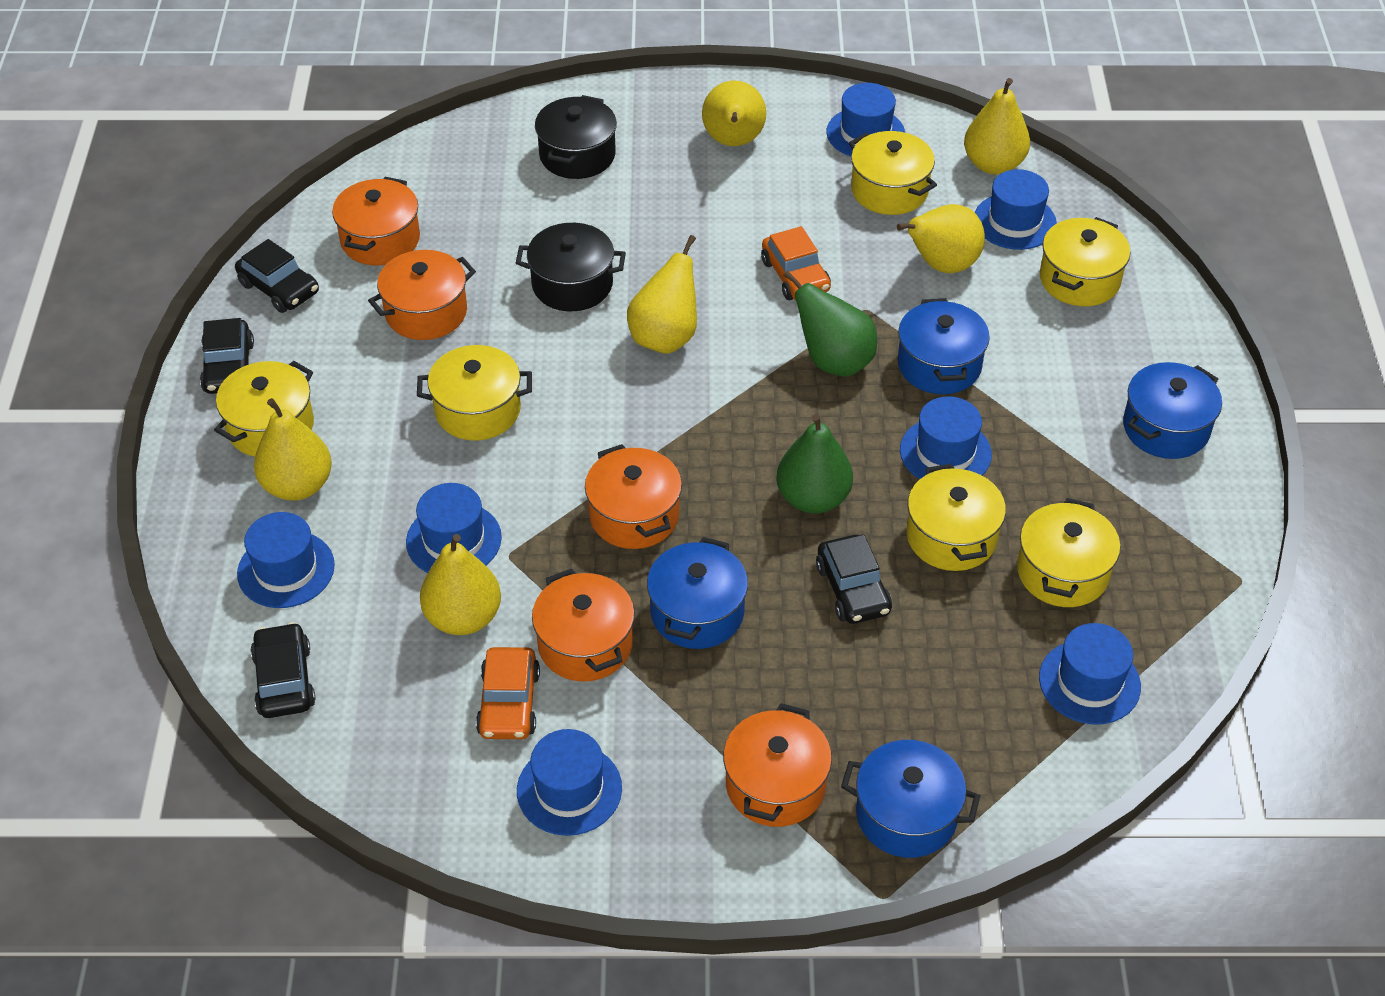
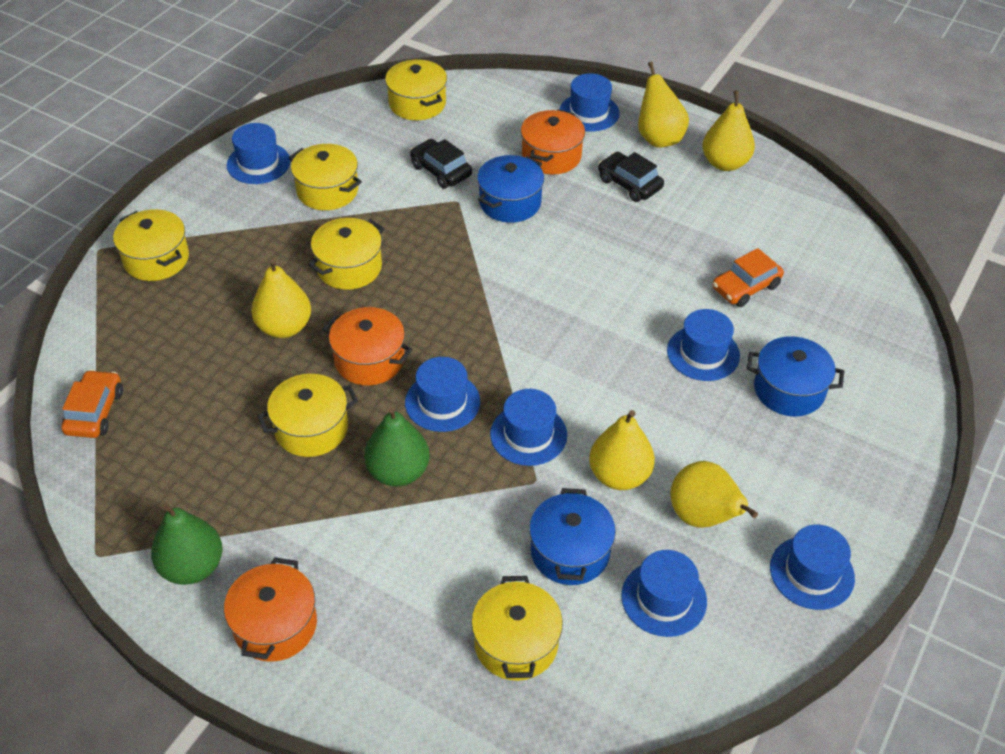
black car: [200,318,254,394] [235,239,319,313] [250,622,316,718] [816,535,892,624] = 4 -> [410,139,472,189] [598,152,664,202] = 2
black pot: [516,223,626,311] [535,95,617,179] = 2 -> none = 0
blue pot: [647,537,748,649] [841,740,980,858] [898,298,990,394] [1123,362,1222,459] = 4 -> [477,155,544,223] [529,488,616,585] [747,336,844,416] = 3
orange pot: [332,177,420,265] [368,250,476,340] [532,568,635,682] [585,444,682,549] [723,703,832,827] = 5 -> [224,557,317,662] [323,307,413,385] [521,109,585,175] = 3
yellow pear: [254,398,332,501] [420,534,501,635] [627,235,697,354] [702,81,766,146] [897,204,985,273] [964,78,1030,174] = 6 -> [251,259,311,338] [589,410,655,490] [638,62,689,147] [670,461,758,528] [702,90,755,171] = 5

